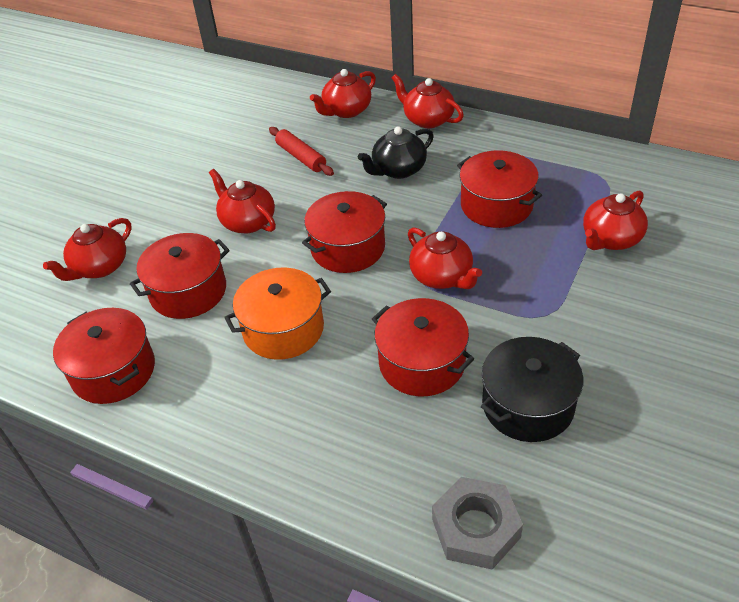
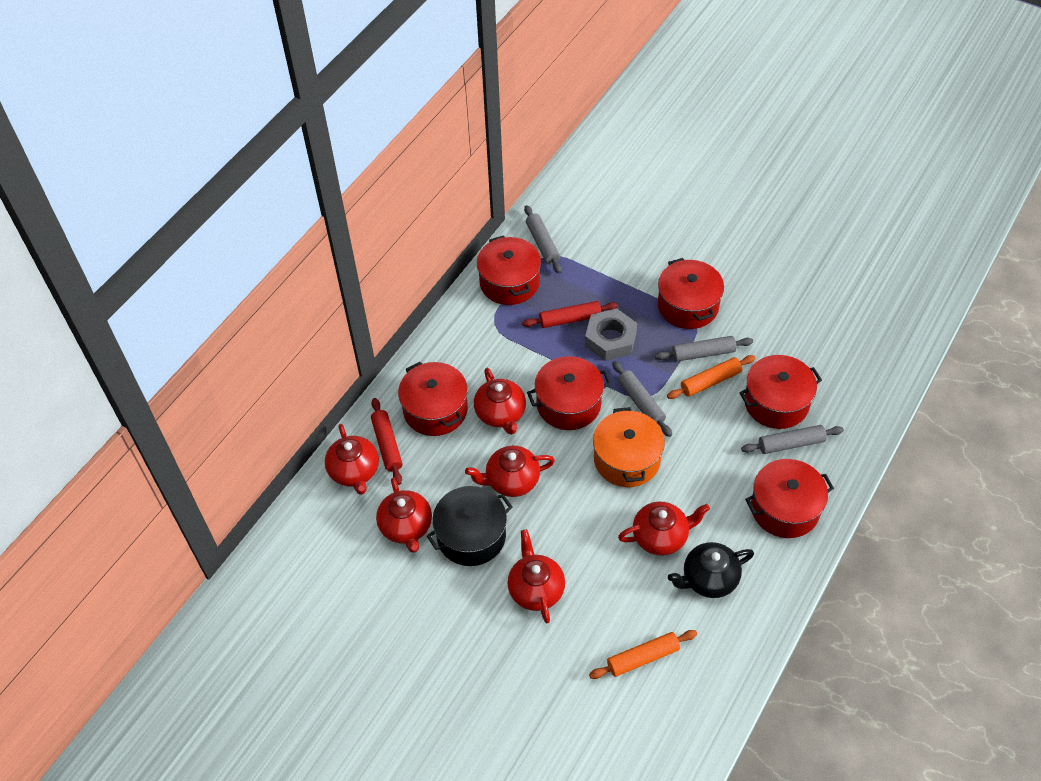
grey rolling pin: none = 0 -> [524,205,562,274] [612,361,672,437] [655,336,753,362] [741,425,844,454] = 4
orange rolling pin: none = 0 -> [589,630,697,679] [667,355,755,399] = 2
red pot: [53,308,155,404] [130,233,230,319] [302,191,387,273] [372,298,474,396] [457,150,542,228] = 5 -> [398,362,468,436] [477,235,541,305] [527,356,611,430] [658,258,724,329] [739,355,822,429] [745,459,834,538] = 6
red rolling pin: [269,127,334,176] = 1 -> [371,398,403,485] [522,301,618,328] = 2

